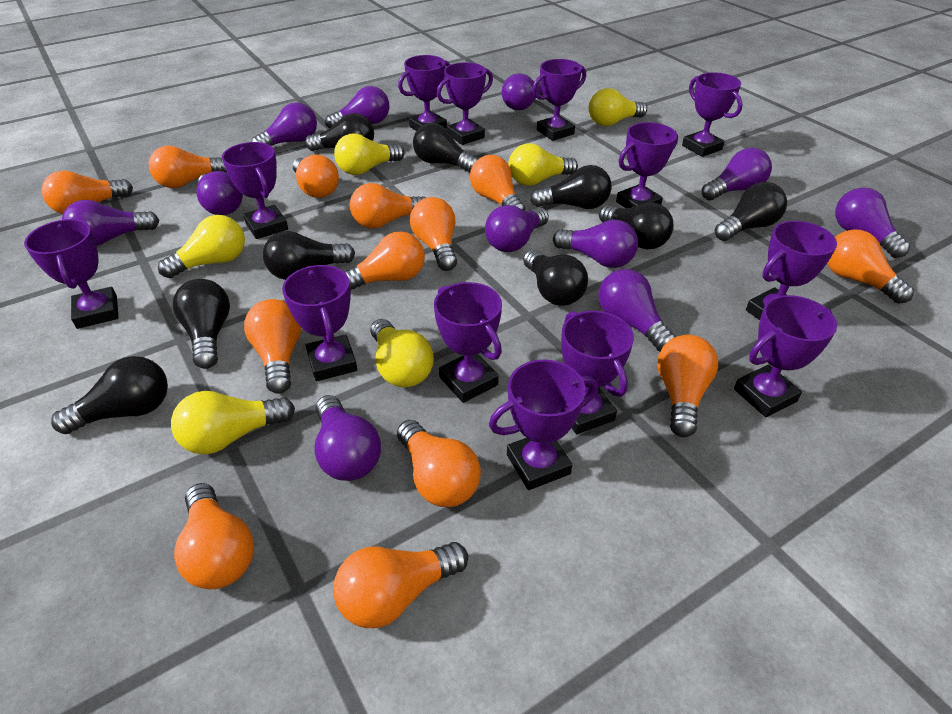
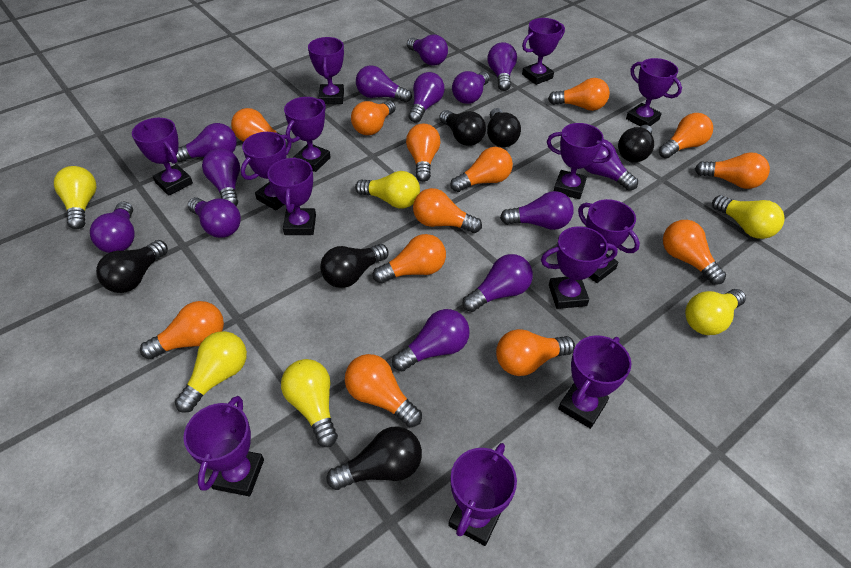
black light bulb: [51,356,168,434] [173,279,230,369] [263,231,355,280] [305,113,374,151] [413,123,478,173] [523,249,588,306] [530,165,612,209] [599,203,674,249] [715,182,787,241] = 9 -> [96,240,168,293] [320,244,388,288] [327,426,422,490] [439,110,486,146] [487,108,521,147] [618,125,654,162] = 6
purple light bulb: [62,200,159,246] [197,171,243,215] [251,102,317,146] [315,395,381,481] [325,86,389,128] [485,205,549,252] [502,73,543,110] [553,220,638,268] [599,269,675,352] [702,147,772,200] [835,187,910,258] = 11 -> [90,202,135,253] [176,123,237,162] [188,197,241,238] [202,148,240,206] [356,65,412,102] [392,309,470,371] [407,34,448,66] [409,72,445,123] [452,71,490,104] [463,254,533,312] [488,42,517,91] [500,191,574,230] [584,139,638,191] = 13

